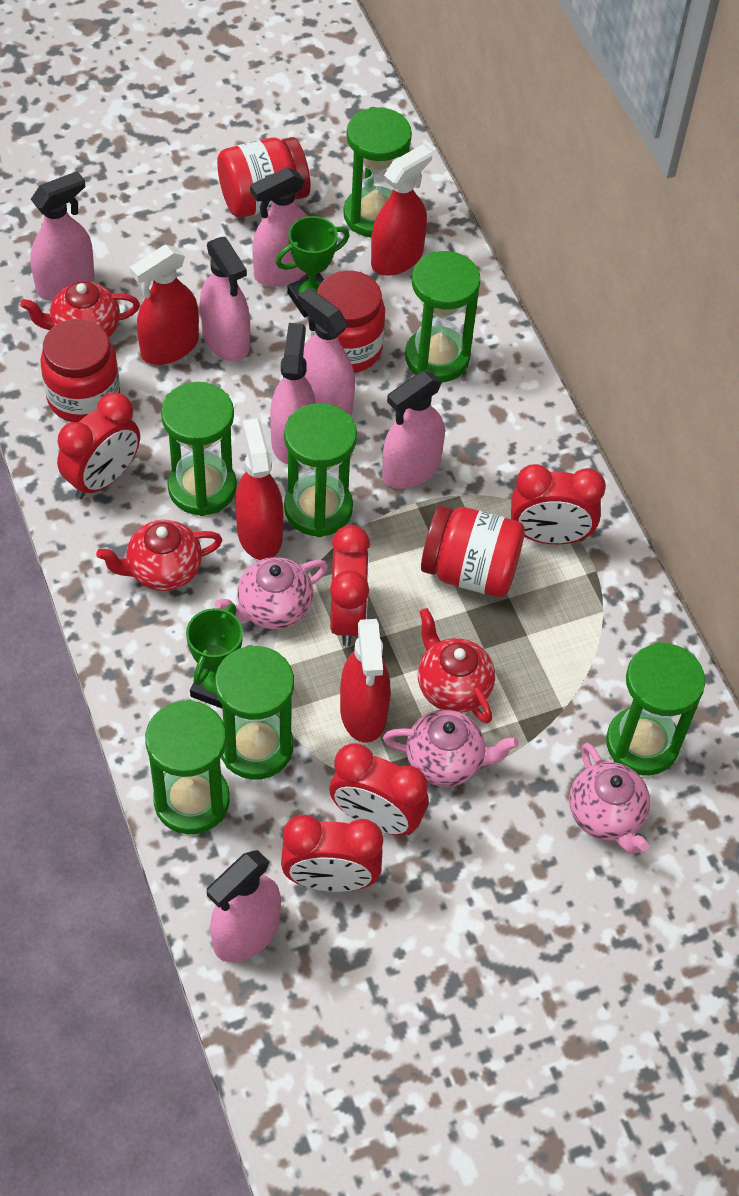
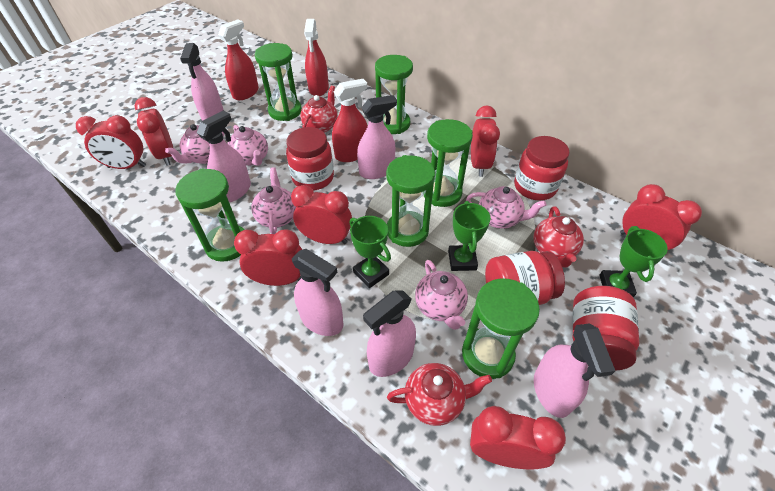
green hourglass: [145,700,230,834] [161,382,237,516] [215,645,294,780] [284,403,357,537] [343,107,412,237] [405,251,480,382] [606,642,705,776] = 7 -> [175,169,245,262] [255,43,302,121] [375,55,413,134] [386,155,435,247] [423,119,473,207] [462,278,540,379] = 6
green trophy: [186,604,243,708] [276,216,350,317] = 2 -> [350,216,391,288] [448,201,491,271] [599,226,668,298] = 3
pink spray bottle: [30,171,94,301] [200,237,250,361] [207,850,281,962] [250,167,308,287] [270,323,316,464] [298,288,355,415] [382,371,445,489] = 7 -> [180,43,223,121] [197,111,251,202] [292,249,344,336] [357,95,397,179] [363,291,416,377] [534,324,615,418] = 6
pink teapot: [215,557,328,629] [383,710,519,787] [569,743,650,854] = 3 -> [165,124,224,164] [227,125,268,166] [251,167,296,234] [415,260,468,330] [466,186,546,229] = 5
red clock: [57,393,140,499] [281,815,383,892] [329,743,429,836] [330,525,370,646] [511,464,606,545] = 5 -> [76,115,146,169] [135,97,173,166] [234,229,302,286] [291,185,352,244] [470,406,566,470] [471,106,500,177] [620,184,702,250] = 7
red spray bottle: [130,245,199,365] [235,418,284,560] [340,619,391,743] [371,144,432,276] = 4 -> [218,19,259,100] [304,19,329,96] [332,79,368,162] = 3

